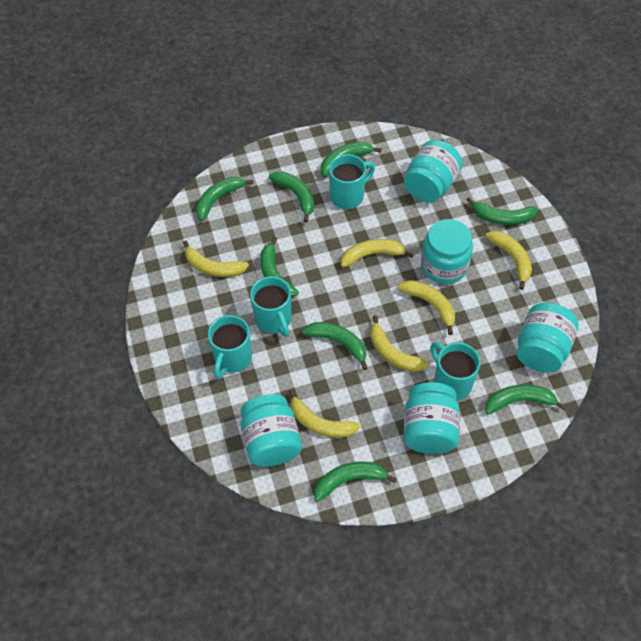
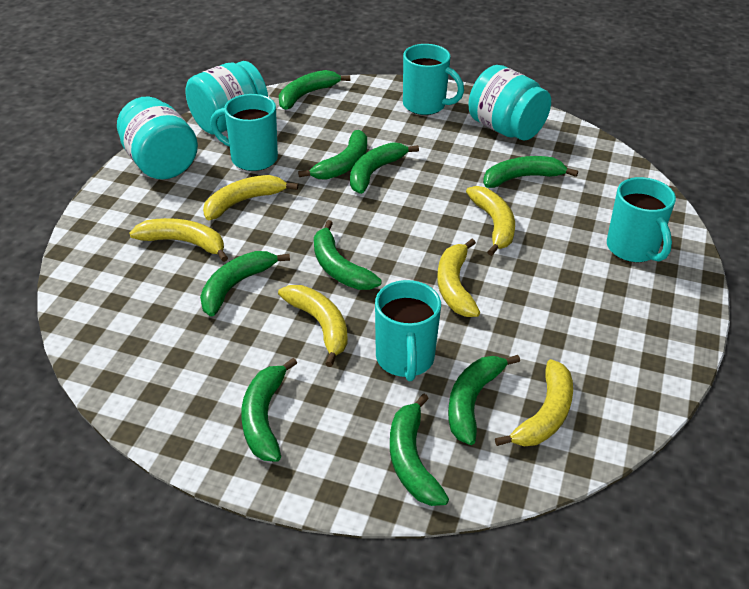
green banana: [196,177,253,221] [260,237,299,297] [269,171,314,223] [302,322,368,370] [314,462,397,502] [321,142,382,178] [466,197,538,225] [485,384,566,414] = 8 -> [200,251,290,317] [241,358,297,462] [279,70,350,110] [298,130,367,180] [314,220,382,290] [350,142,419,194] [390,394,449,506] [448,355,520,445] [483,156,578,188] = 9
turquoise jar: [241,394,302,467] [404,140,463,203] [404,382,460,454] [421,219,473,284] [517,302,579,373] = 5 -> [117,97,198,179] [186,61,268,135] [468,65,551,141] = 3

